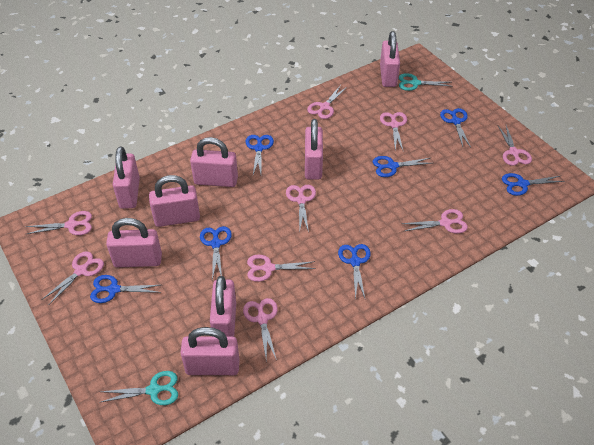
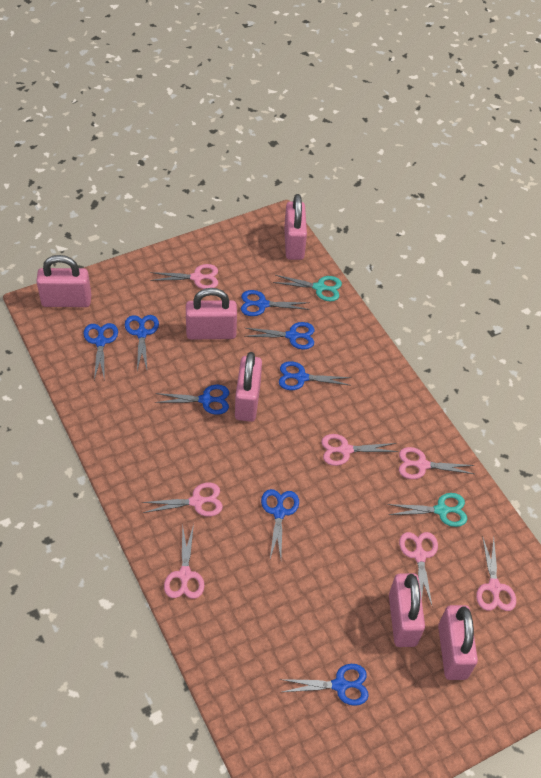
blue scissors: [90,275,161,303] [200,226,232,280] [245,135,274,175] [338,244,371,300] [373,156,432,177] [440,108,471,147] [502,173,565,196] = 7 -> [83,323,118,381] [125,315,159,370] [155,385,229,415] [241,290,310,316] [244,322,315,349] [261,489,299,559] [279,361,352,390] [280,664,369,706] = 8
pink padlock: [106,218,162,268] [113,146,140,209] [149,175,200,227] [180,327,240,375] [190,137,238,187] [210,276,236,337] [305,119,323,180] [380,31,400,87] = 8 -> [36,255,91,307] [186,288,237,340] [235,352,262,422] [284,194,307,260] [389,573,425,647] [438,605,478,680] = 6
pink scissors: [26,211,92,235] [41,251,104,305] [243,298,278,360] [247,255,316,282] [286,185,316,232] [307,85,347,119] [380,112,407,152] [401,209,468,234] [498,126,532,166] = 9 -> [142,483,223,517] [150,264,218,289] [164,524,205,599] [321,434,398,466] [399,447,475,479] [399,532,438,608] [476,536,516,611] = 7

